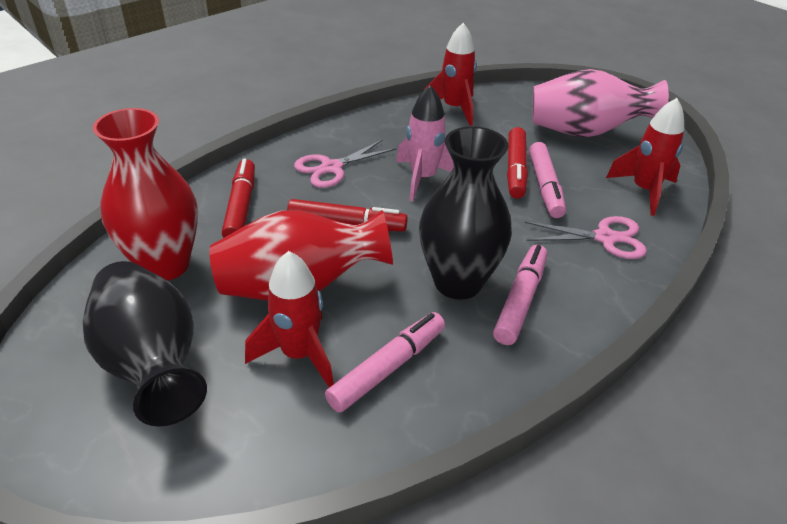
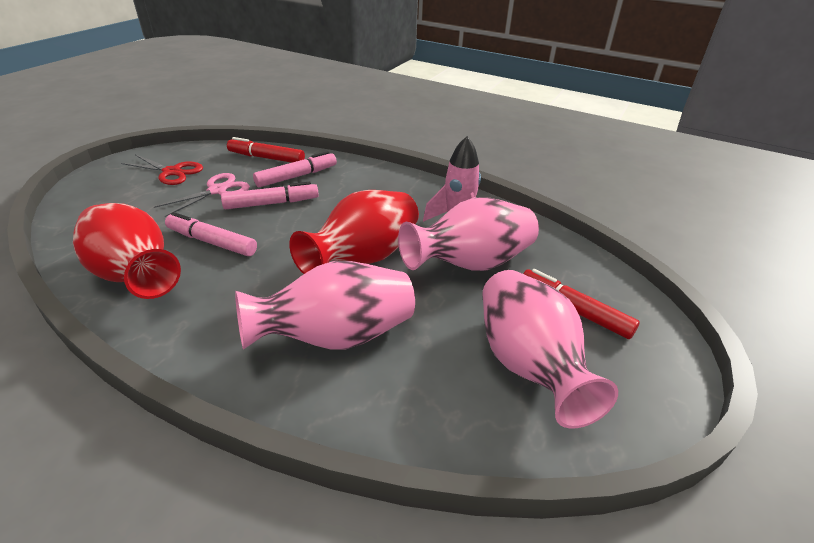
black vase: [82,261,207,427] [419,126,512,300] = 2 -> none = 0
pink scissors: [294,139,396,188] [525,216,647,259] = 2 -> [154,173,250,217] = 1
pink vase: [532,69,669,137] = 1 -> [235,261,415,350] [398,197,539,271] [482,270,618,429] = 3
red marker: [222,159,255,238] [287,199,408,231] [507,127,528,199] = 3 -> [227,137,305,163] [523,269,640,339] = 2
red rocket: [245,251,334,388] [424,23,477,126] [606,98,684,216] = 3 -> none = 0
red scissors: none = 0 -> [121,155,203,185] = 1

